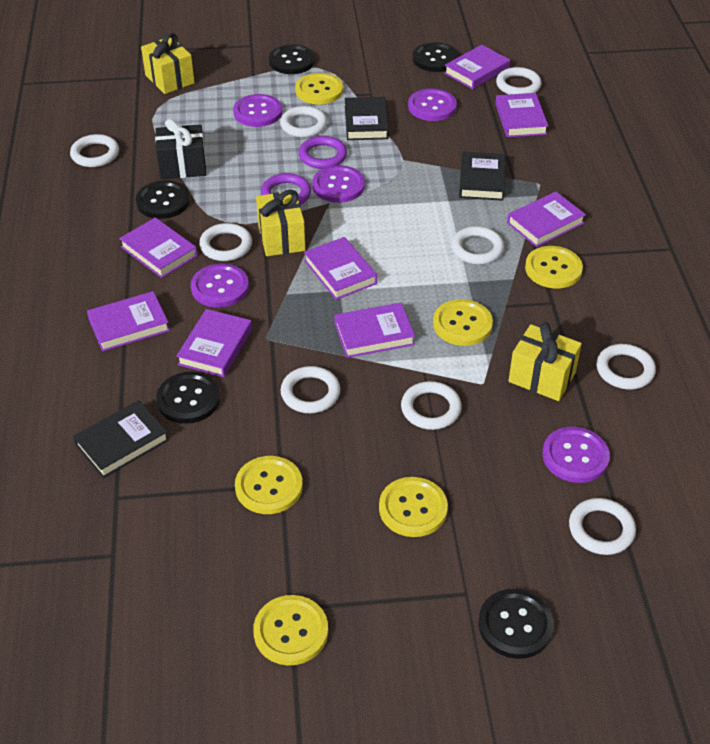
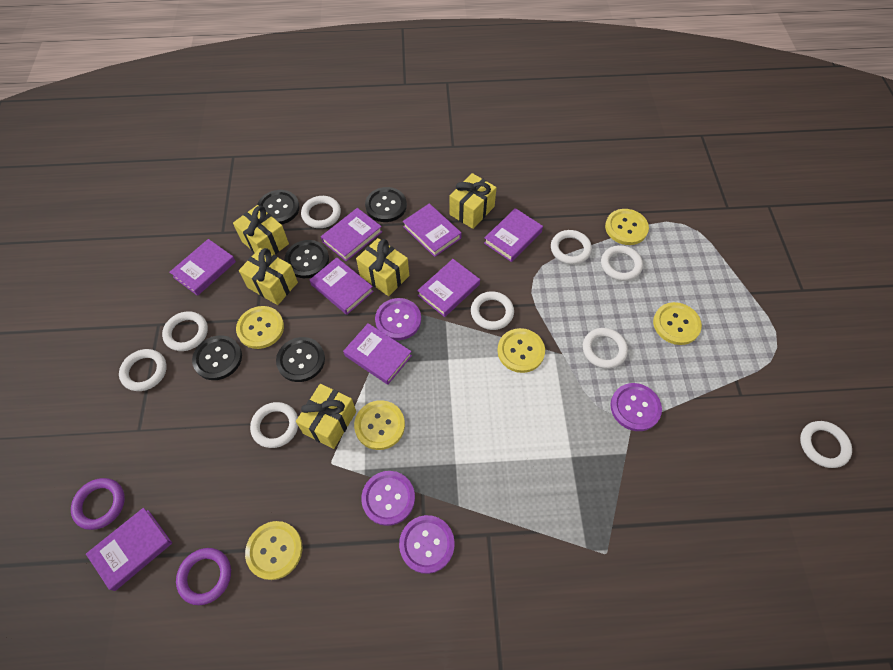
black book: [73,400,169,478] [345,97,389,140] [459,152,505,201] = 3 -> none = 0
black gift: [155,119,206,179] = 1 -> none = 0
purple button: [191,264,249,308] [233,94,282,127] [312,165,365,203] [408,88,457,121] [542,427,610,483] = 5 -> [361,471,415,526] [375,298,421,340] [399,515,455,574] [610,383,662,431] = 4
yellow gift: [141,33,195,94] [256,190,306,256] [508,322,582,401] = 3 -> [233,205,289,255] [239,248,298,305] [296,384,356,449] [356,238,409,296] [449,173,497,229] = 5

